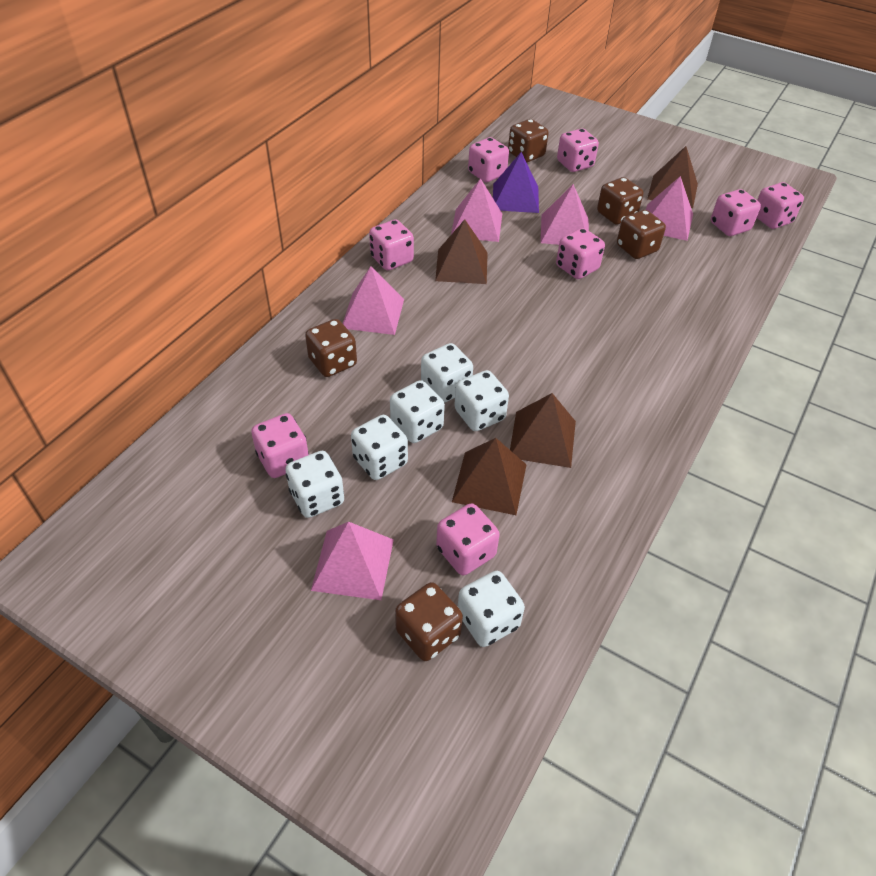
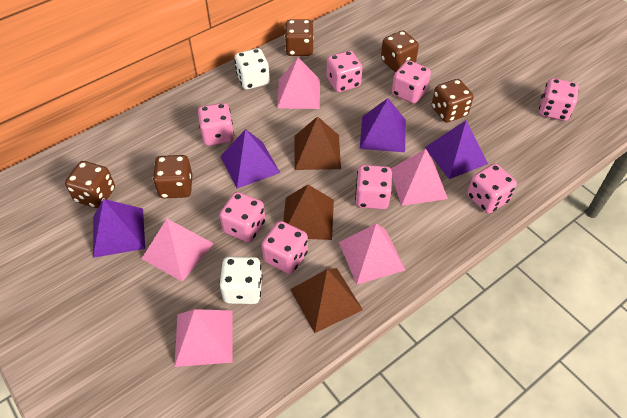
brown pyramid: [435,219,488,284] [452,438,527,515] [510,393,576,468] [647,146,698,208] = 4 -> [283,185,334,240] [290,268,363,333] [294,116,341,170] = 3
purple pyramid: [493,152,539,213] = 1 -> [93,199,145,258] [220,129,280,189] [360,98,406,152] [425,120,488,179] = 4
white dice: [285,451,344,518] [351,415,408,480] [390,380,445,443] [421,343,473,403] [454,370,509,431] [458,571,525,647] = 6 -> [219,256,263,304] [234,48,270,90] = 2

